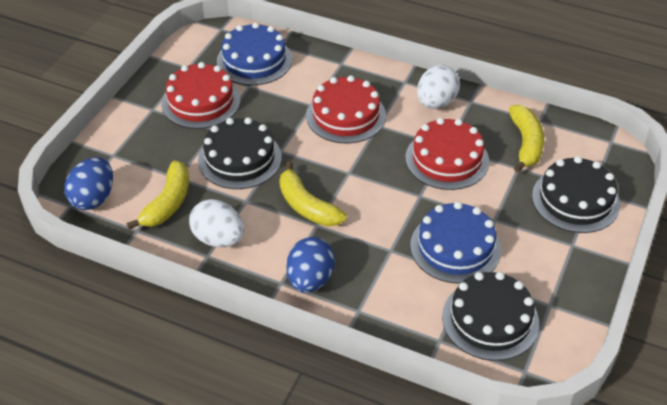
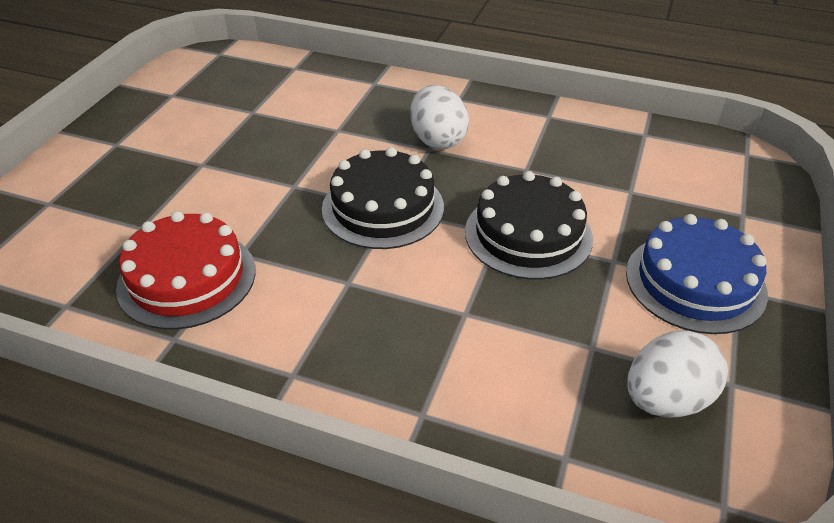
black cake: [198,117,282,189] [442,272,539,361] [532,156,620,233] = 3 -> [322,147,444,249] [465,171,593,280] = 2
blue cake: [217,22,292,85] [410,202,501,284] = 2 -> [626,214,768,334] = 1
blue egg: [64,157,113,210] [286,237,335,293] = 2 -> none = 0
red cake: [161,62,240,129] [306,75,386,143] [405,118,489,190] = 3 -> [116,211,256,330] = 1
yellow banana: [127,160,189,230] [279,161,347,226] [509,105,544,172] = 3 -> none = 0

